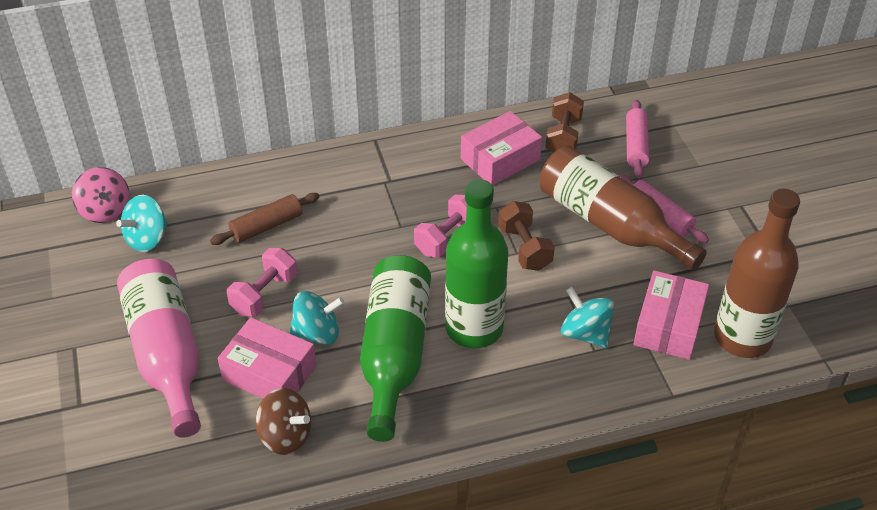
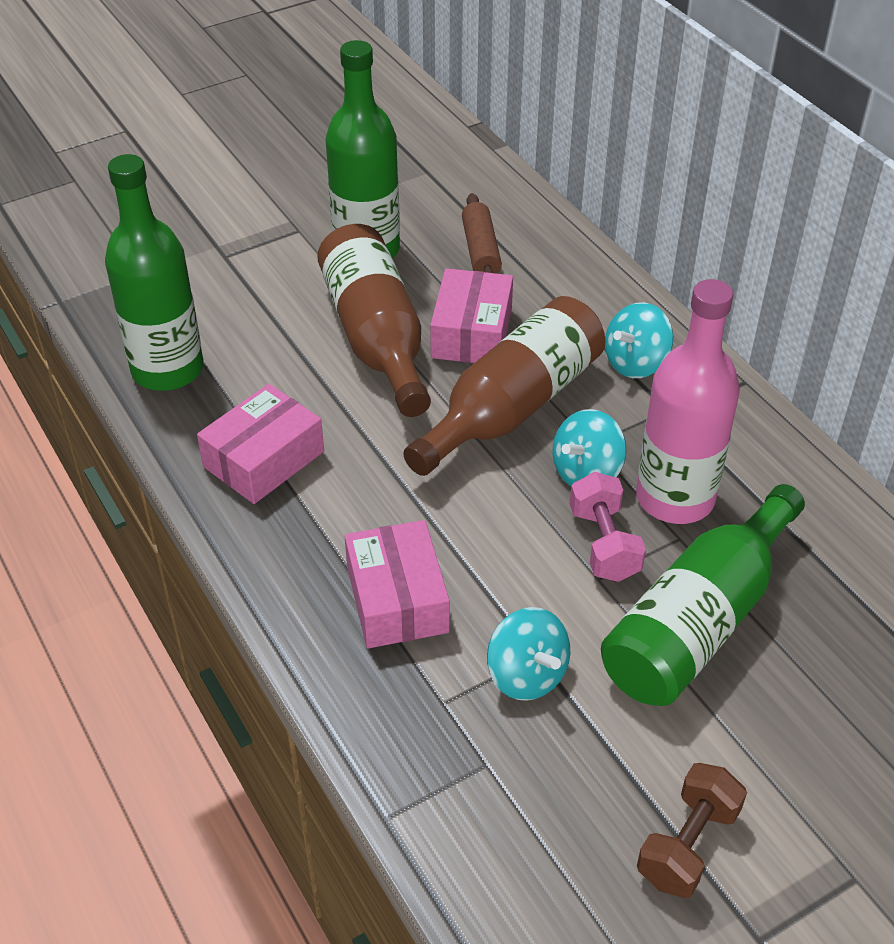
brown dumbbell: [498,201,555,271] [545,92,584,152] = 2 -> [637,763,747,898] = 1
brown spinning top: [256,388,311,455] = 1 -> none = 0
green bottle: [360,255,431,442] [445,179,508,348] = 2 -> [105,154,204,391] [326,40,400,258] [601,484,805,706] = 3
pink dumbbell: [227,248,297,317] [414,195,467,258] = 2 -> [570,472,646,582] = 1
pink rolling pin: [618,174,709,243] [626,100,650,178] = 2 -> none = 0
pink spinning top: [72,167,130,223] = 1 -> none = 0

